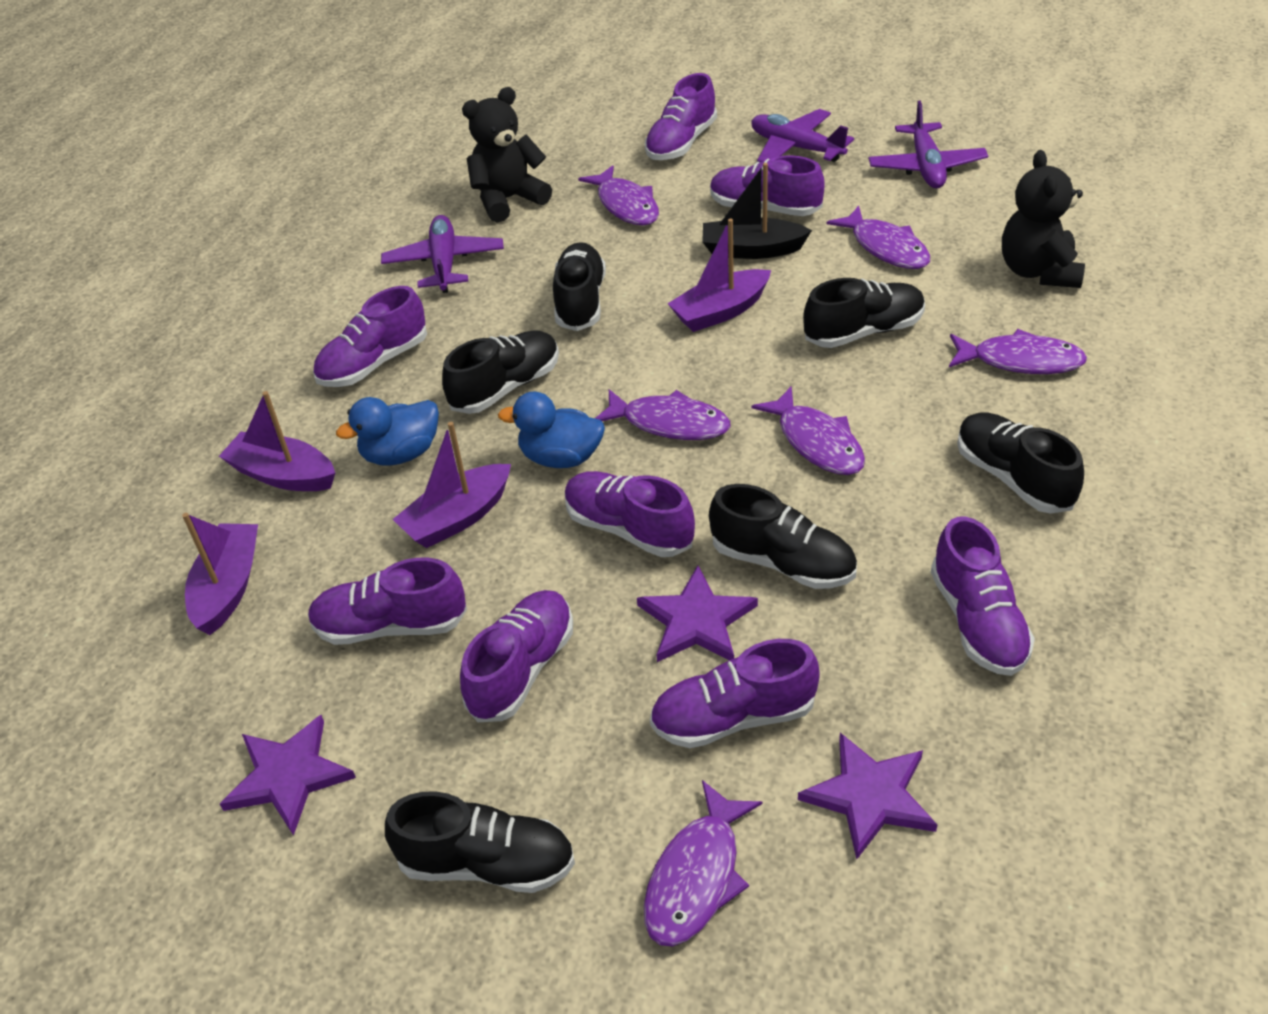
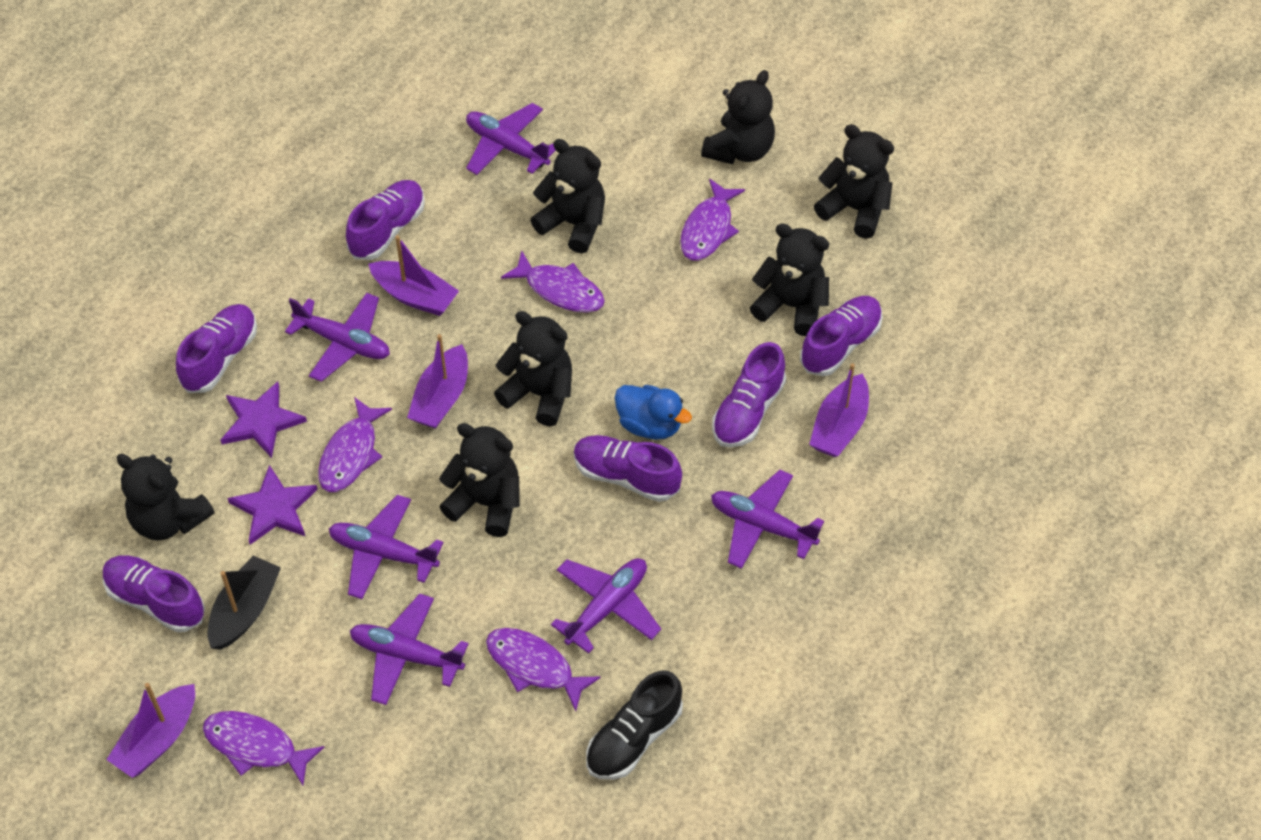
black shoe: [385,791,575,893] [442,331,559,414] [553,242,606,331] [709,484,857,589] [803,278,925,348] [957,412,1084,514] = 6 -> [586,670,683,780] = 1
black teddy bear: [462,87,552,223] [1002,150,1085,288] = 2 -> [117,454,215,540] [439,423,520,537] [494,311,572,426] [530,139,605,253] [701,70,775,164] [750,223,829,336] [814,124,894,239] = 7
blue duck: [336,397,439,466] [498,391,605,468] = 2 -> [615,385,692,439] = 1
purple fish: [578,165,659,226] [595,389,731,440] [644,780,763,946] [751,386,865,475] [827,206,930,269] [949,329,1087,374] = 6 -> [203,711,324,785] [318,397,392,492] [486,628,601,711] [501,251,605,312] [680,179,745,261] = 5
purple plane: [381,215,504,293] [752,109,854,162] [868,100,988,188] = 3 -> [285,293,390,382] [329,495,444,599] [350,594,468,705] [466,103,556,175] [551,558,661,654] [711,470,824,569] = 6
purple shoe: [308,558,467,645] [313,286,427,387] [460,590,573,722] [565,471,695,557] [645,73,717,160] [650,639,820,748] [710,155,824,216] [931,516,1035,676] = 8 -> [103,555,205,632] [176,304,257,393] [346,180,425,260] [574,435,682,502] [712,342,786,448] [800,296,883,376] = 6
purple star: [220,715,356,836] [637,566,758,662] [798,733,937,859] = 3 -> [221,381,307,458] [227,465,318,545] = 2

